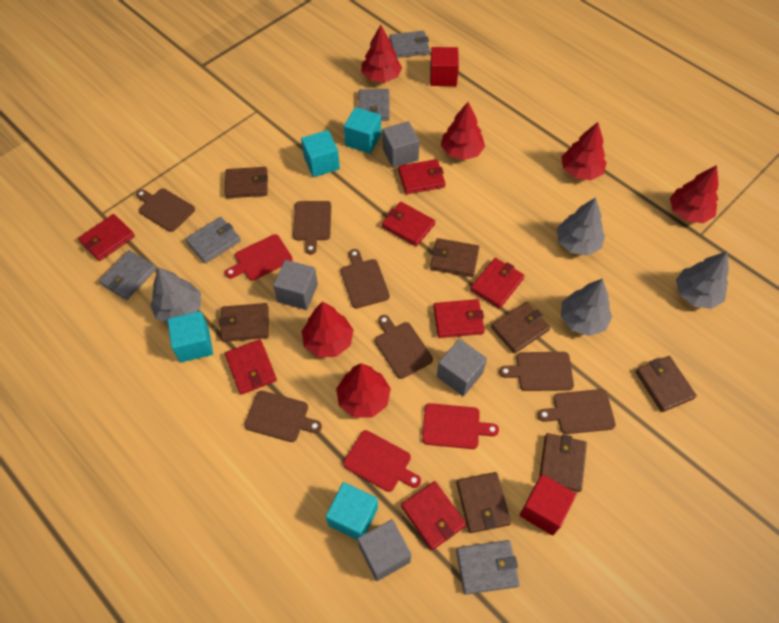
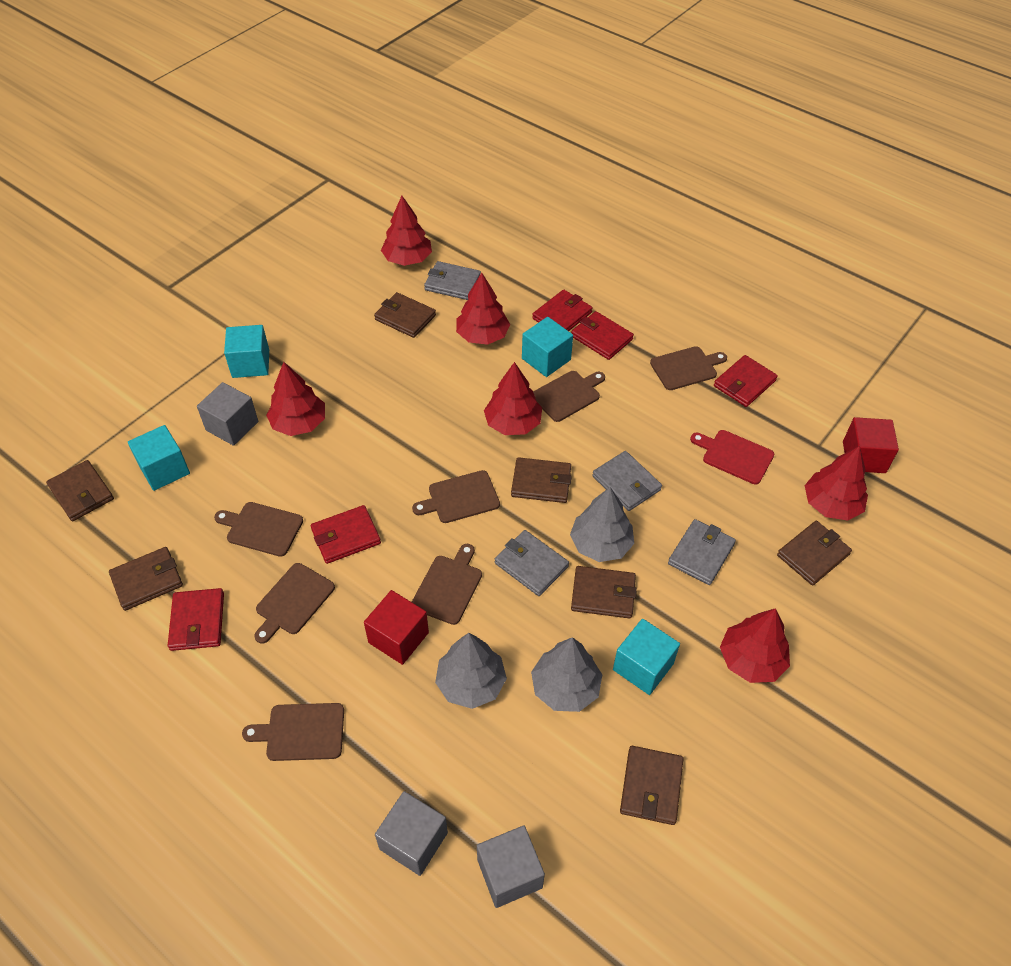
grey cube: [273,260,318,310] [358,519,411,581] [382,121,420,168] [437,339,487,396] = 4 -> [197,382,258,446] [375,791,448,876] [477,825,545,908] = 3
grey tree: [150,267,201,324] [557,197,605,256] [561,279,612,336] [676,251,729,309] = 4 -> [435,633,507,709] [531,637,602,712] [570,487,634,562] = 3
grey wallet: [99,250,157,300] [185,217,241,264] [358,89,389,121] [389,31,430,58] [456,540,520,595] = 5 -> [424,261,481,300] [495,530,569,596] [592,451,662,511] [668,519,736,585] = 4
red cutting board: [225,234,293,281] [343,430,421,492] [422,403,499,449] = 3 -> [690,430,774,484] = 1
red wallet: [78,214,135,261] [225,339,277,395] [382,202,435,246] [398,159,446,194] [401,481,466,550] [433,299,485,338] [470,258,525,308] = 7 -> [168,588,224,651] [311,505,381,564] [532,290,593,331] [571,311,634,360] [714,355,778,407] = 5

